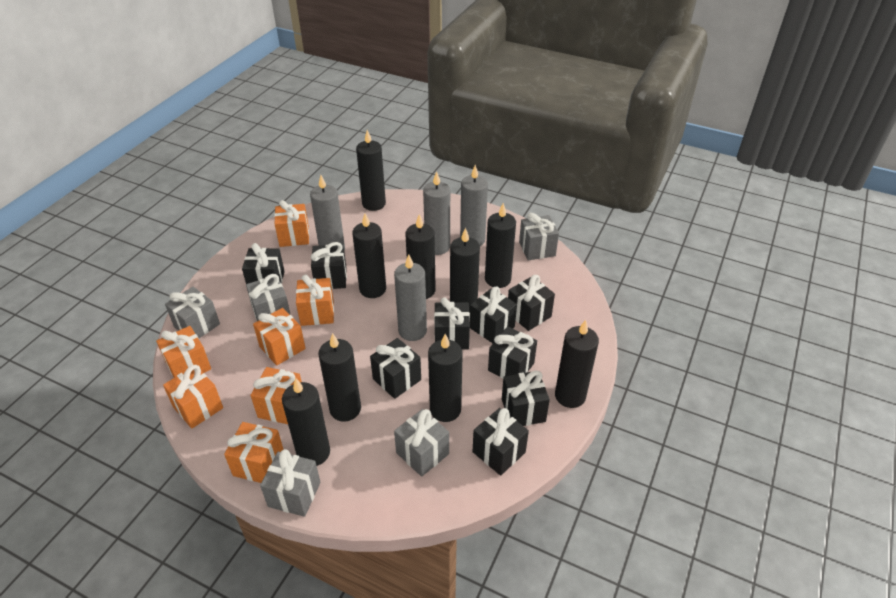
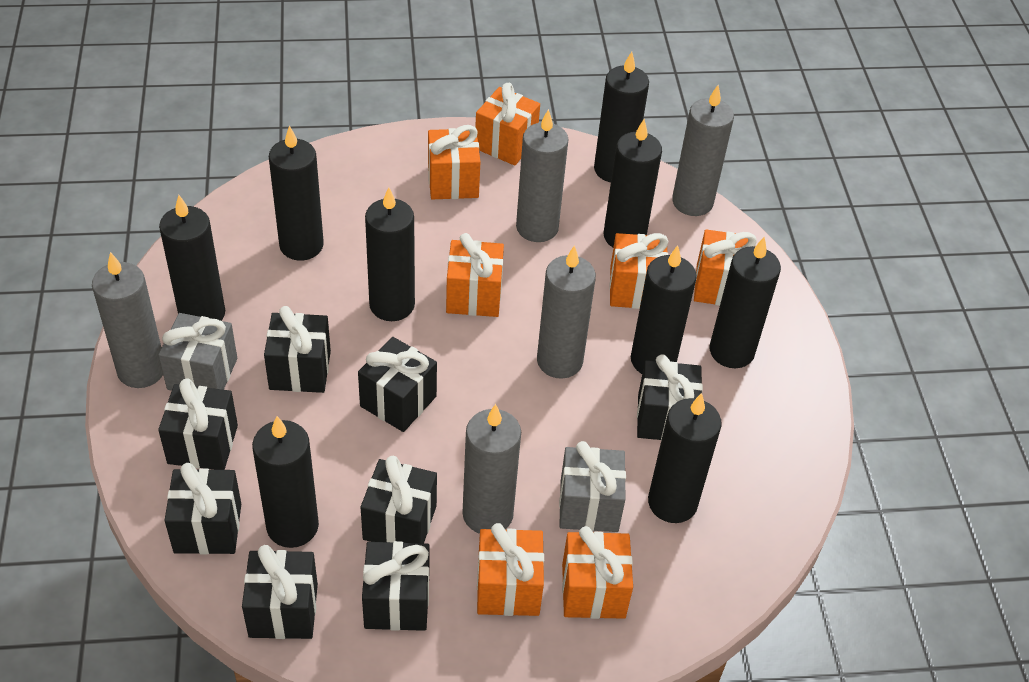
black gift: [242,243,285,284] [311,242,347,289] [370,338,421,399] [434,297,470,350] [470,287,517,343] [473,408,529,476] [488,326,537,379] [502,370,550,426] [508,275,555,331] = 9 -> [158,378,238,470] [164,463,241,554] [242,545,318,639] [264,306,331,393] [358,337,437,432] [361,456,437,543] [362,541,430,631] [637,354,703,440] = 8
grey candle: [310,175,345,251] [394,254,427,341] [423,171,450,255] [460,165,488,246] = 4 -> [92,252,163,388] [462,404,521,534] [516,109,569,242] [537,245,596,379] [672,85,734,216] = 5
grey gift: [165,287,220,338] [246,274,291,321] [260,449,321,517] [394,409,449,477] [519,213,559,260] = 5 -> [159,313,237,391] [559,441,626,532] = 2

